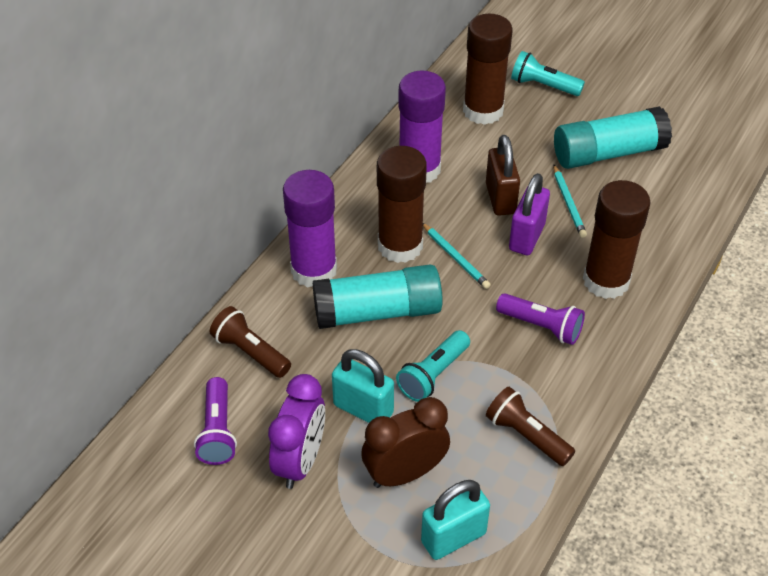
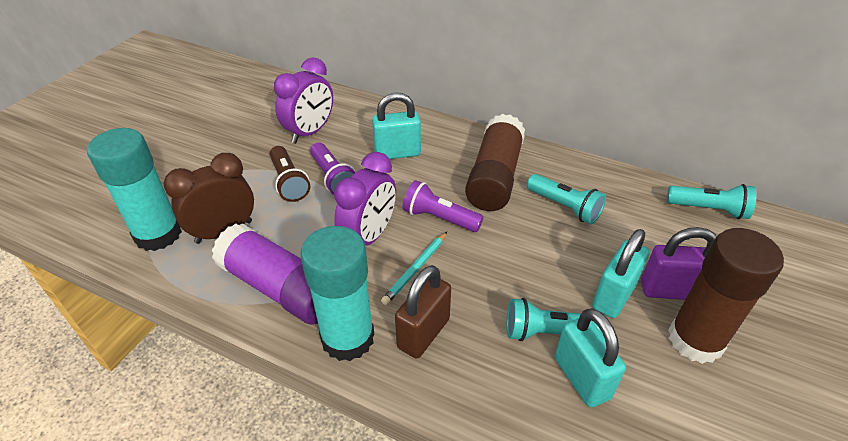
brown flashlight: [210,306,291,378] [486,387,575,466] = 2 -> [270,146,310,202] = 1
brown glue stick: [377,146,427,263] [463,14,513,125] [583,180,651,299] = 3 -> [465,114,525,211] [668,228,784,364] = 2
purple clock: [268,374,325,489] = 1 -> [274,57,333,143] [334,152,396,246] = 2
purple glue stick: [283,170,337,288] [398,71,446,183] = 2 -> [212,223,318,325] = 1
turquoise flashlight: [396,330,470,402] [511,51,585,96] = 2 -> [506,298,603,341] [527,174,606,224] [667,184,756,219] = 3
turquoise padlock: [332,349,394,423] [421,480,490,560] = 2 -> [372,92,421,159] [555,308,626,407] [592,229,650,318] = 3
turquoise pencil: [423,223,491,289] [553,165,587,238] = 2 -> [381,232,447,305] = 1

